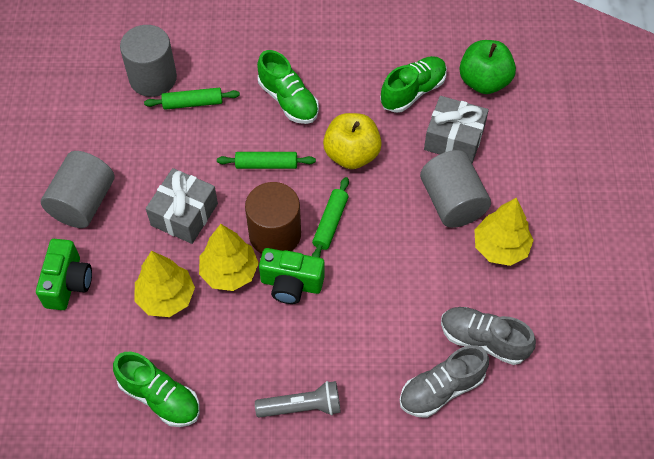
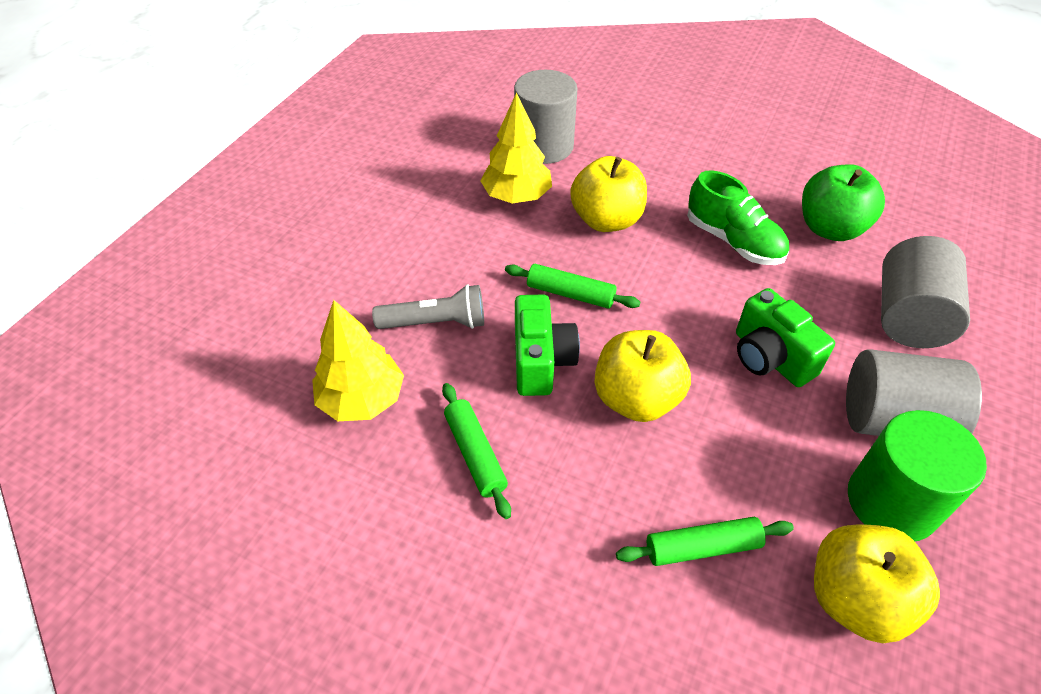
brown cylinder: [245,182,301,254] = 1 -> none = 0
green cylinder: none = 0 -> [848,410,987,541] = 1
green shoe: [113,352,200,427] [257,50,319,124] [380,56,447,113] = 3 -> [687,170,789,265] = 1
grey gift: [146,168,218,244] [424,96,489,163] = 2 -> none = 0
grey shoe: [399,345,489,418] [441,307,536,365] = 2 -> none = 0
yellow apple: [323,113,382,169] = 1 -> [570,156,647,232] [595,330,691,422] [814,524,940,643] = 3
yellow tree: [134,251,195,317] [199,224,259,291] [474,198,534,266] = 3 -> [312,300,404,421] [480,92,552,203] = 2

